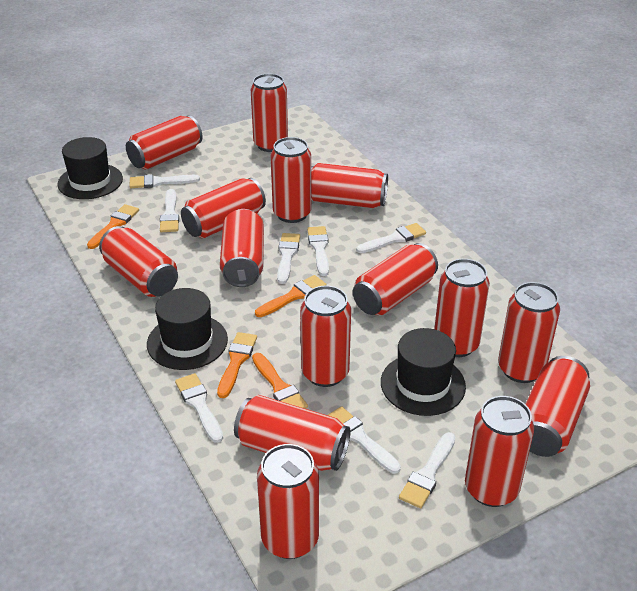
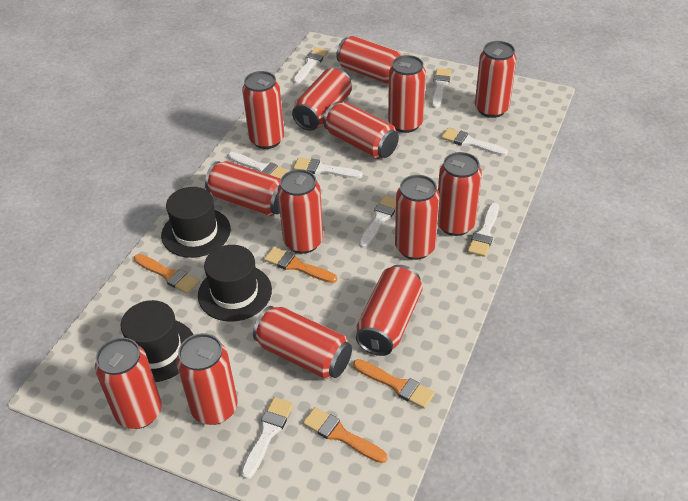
red can: [99,226,178,297] [126,115,203,170] [181,178,266,238] [220,209,264,287] [234,395,350,471] [251,74,288,152] [257,444,319,559] [271,137,312,223] [300,286,351,387] [311,163,388,208] [353,243,438,315] [434,259,490,357] [465,396,534,507] [498,282,560,383] [526,356,590,457] = 15 -> [95,337,162,429] [176,333,238,425] [205,161,281,216] [242,71,284,149] [253,306,352,379] [278,169,323,254] [292,68,352,131] [323,102,399,159] [336,36,402,84] [356,265,423,356] [388,55,426,133] [395,175,440,260] [438,152,482,236] [475,41,517,118] = 14

